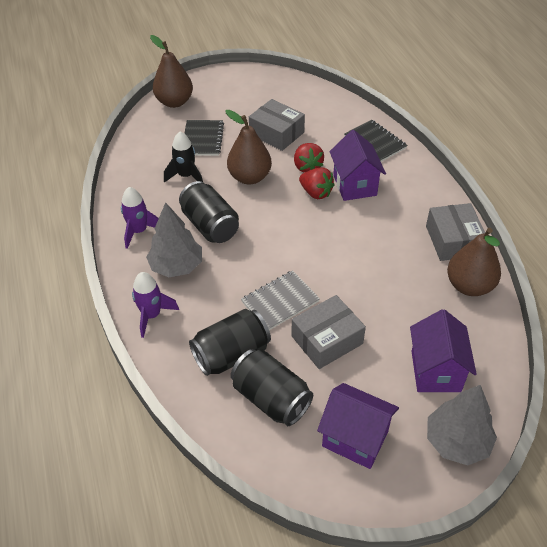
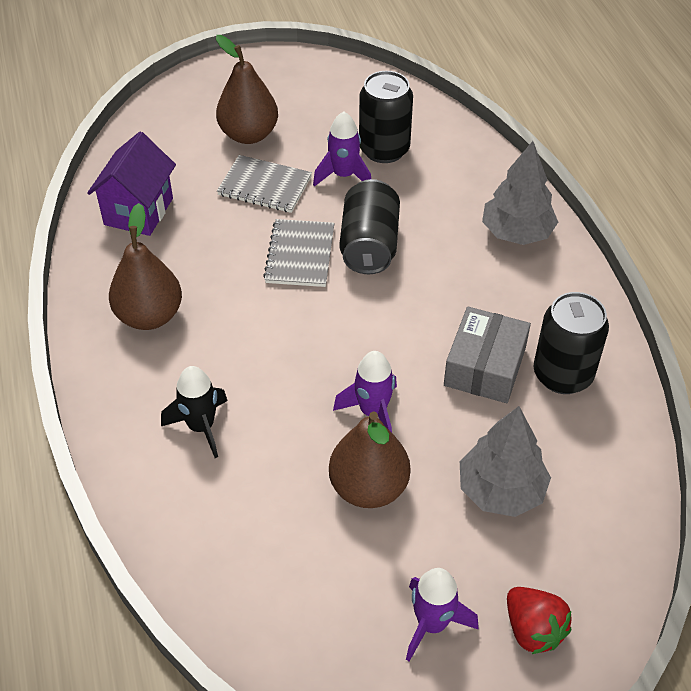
black notebook: [184,120,224,156] [344,120,408,162] = 2 -> none = 0
grey box: [249,99,305,151] [291,295,366,369] [426,203,485,261] = 3 -> [444,307,531,403] = 1
grey notebook: [241,270,320,330] = 1 -> [217,155,312,213] [263,219,334,287] = 2
purple house: [317,383,399,469] [329,130,386,201] [410,309,477,392] = 3 -> [87,132,176,236] = 1
purple rocket: [121,187,159,249] [132,272,179,338] = 2 -> [313,112,371,187] [333,351,397,432] [406,568,478,661] = 3
red strawberry: [294,143,324,173] [299,167,335,199] = 2 -> [507,587,572,654] = 1

